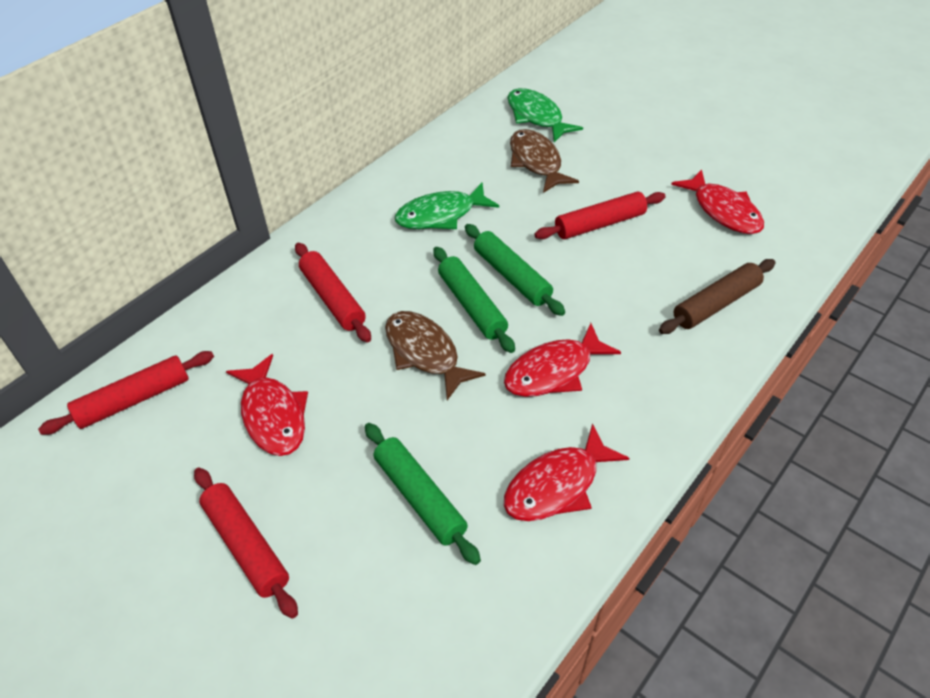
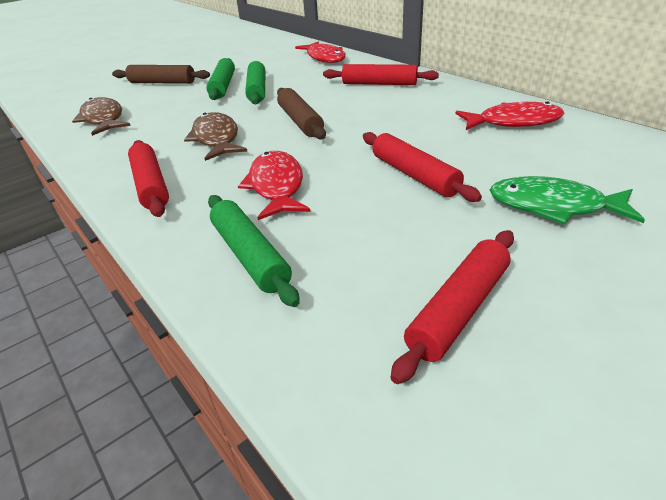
brown rolling pin: [659,259,776,334] = 1 -> [112,65,210,84] [277,88,326,139] = 2
green fish: [395,183,499,229] [507,88,583,142] = 2 -> [490,176,645,225] = 1
red fish: [226,354,308,456] [504,323,621,397] [504,423,630,521] [671,169,764,234] = 4 -> [238,151,311,220] [295,42,346,63] [455,101,564,130] = 3

